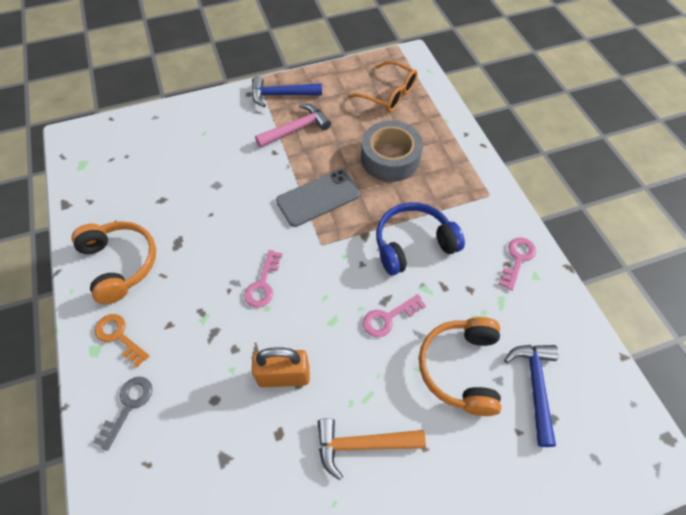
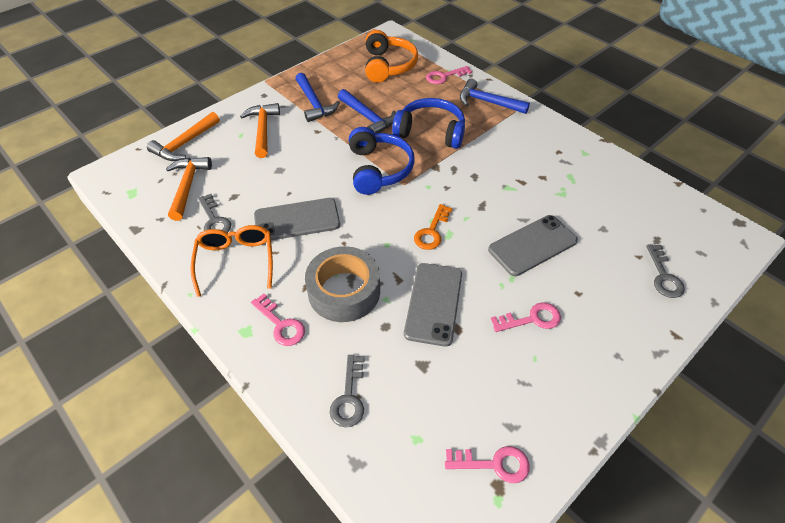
blue hammer: [252,76,322,107] [504,345,559,447] = 2 -> [295,73,340,122] [338,89,396,133] [460,78,530,114] = 3
blue headphones: [376,202,465,275] = 1 -> [349,127,414,195] [392,98,465,149] = 2
grey key: [93,377,152,451] = 1 -> [198,194,231,233] [330,355,365,427] [646,244,685,298] = 3
grey phone: [276,169,360,227] = 1 -> [254,198,340,240] [404,263,462,347] [488,215,578,276] = 3
orange hammer: [318,418,426,480] = 1 -> [147,112,220,161] [166,157,212,221] [240,103,280,158] = 3
orange headphones: [71,221,156,304] [419,317,501,416] = 2 -> [365,30,418,83] = 1
orange padlock: [252,347,310,388] = 1 -> none = 0
pink hammer: [255,104,331,148] = 1 -> none = 0
pink key: [244,250,283,307] [363,294,426,337] [499,237,536,291] = 3 -> [251,293,305,346] [426,66,472,84] [445,446,530,483] [491,302,561,332] = 4

